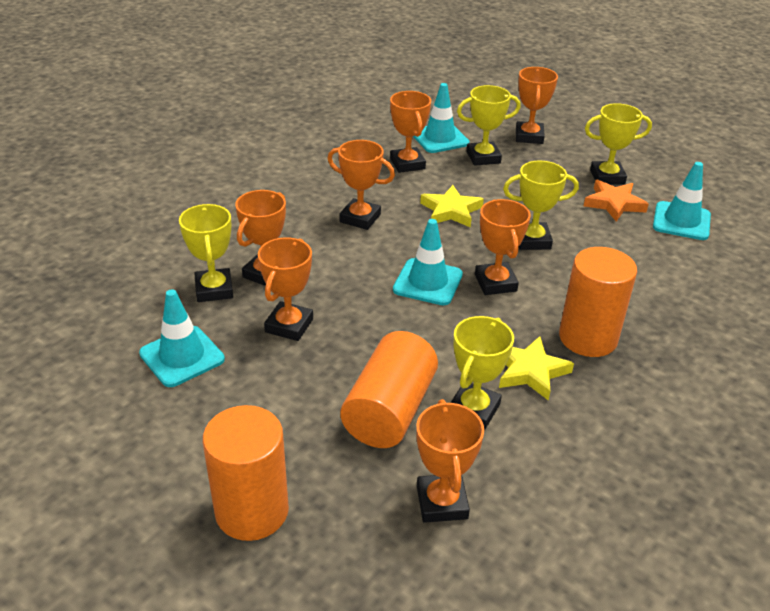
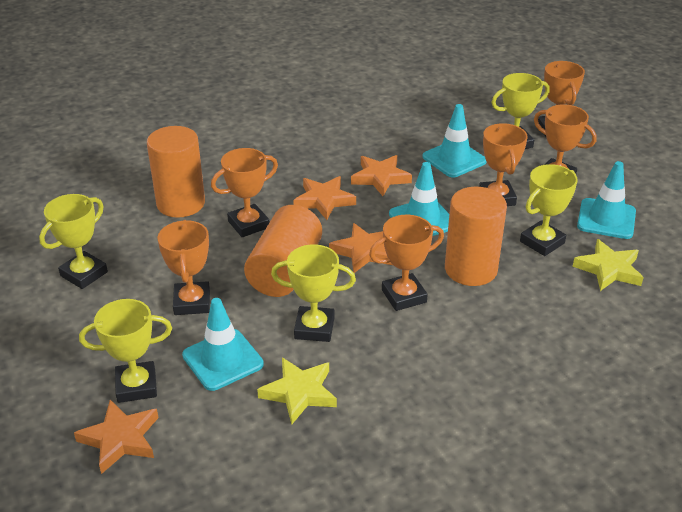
orange star: [584,180,649,222] = 1 -> [74,400,159,474] [293,176,356,220] [329,223,392,273] [351,155,412,196] = 4
orange trophy: [235,190,286,286] [258,237,313,341] [328,140,395,230] [390,91,431,173] [416,399,484,523] [475,199,531,295] [516,67,558,144] = 7 -> [157,220,210,315] [211,148,278,237] [369,215,444,311] [479,123,528,206] [534,104,597,173] [538,61,585,137] = 6

